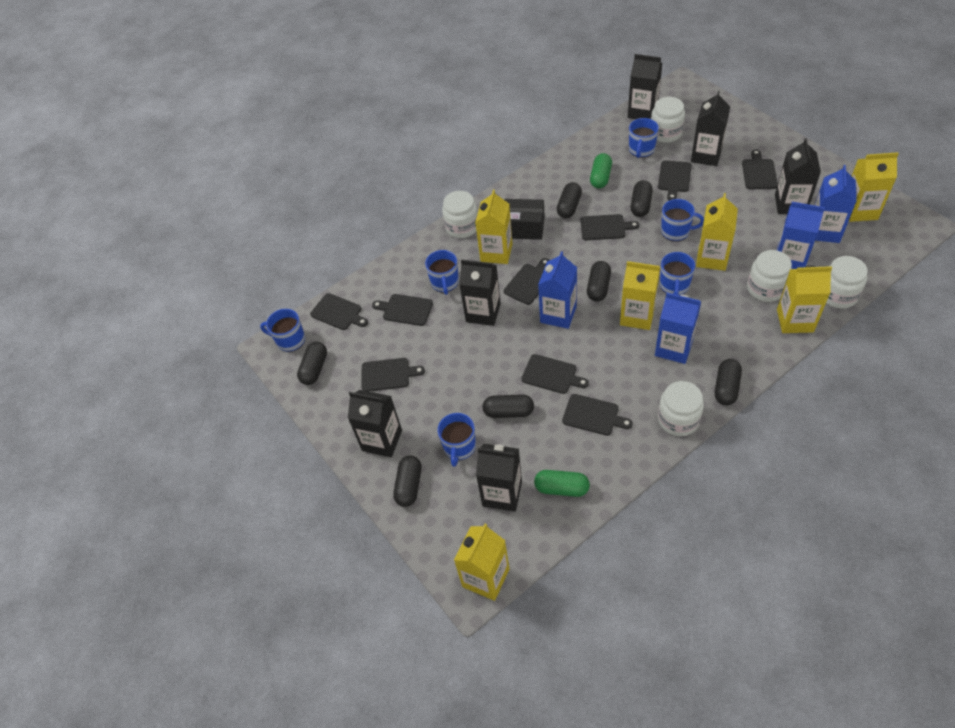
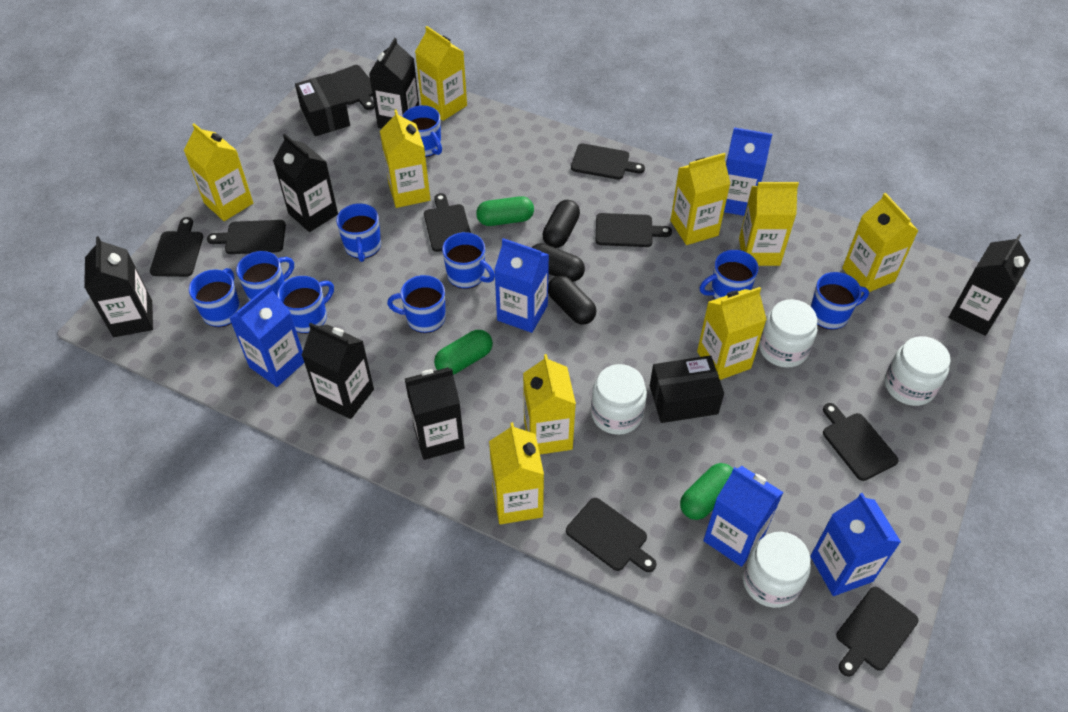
black box: [504,199,545,240] = 1 -> [295,74,350,136] [650,356,724,423] = 2
black capsule: [297,342,327,385] [393,456,422,507] [483,394,534,418] [557,182,582,218] [587,261,611,301] [631,180,653,217] [715,359,742,405] = 7 -> [531,243,585,282] [542,200,580,248] [548,275,597,325] = 3
blue carton: [538,251,577,329] [655,293,701,364] [777,202,825,269] [815,165,857,243] = 4 -> [229,285,304,387] [494,238,549,333] [703,466,784,567] [724,128,772,216] [810,493,901,596] = 5
blue mug: [260,309,305,352] [425,250,459,295] [437,413,476,467] [629,118,659,158] [660,252,695,295] [661,199,704,241] = 6 -> [189,268,241,327] [236,251,294,301] [277,276,334,334] [336,203,381,262] [387,275,446,333] [402,105,442,157] [442,232,495,289] [700,250,759,299] [811,272,869,330] = 9
green capsule: [534,470,590,497] [590,153,612,188] = 2 -> [434,330,493,375] [476,196,534,226] [680,463,733,520] = 3
white jar: [442,191,478,238] [651,97,685,143] [658,381,704,436] [747,250,792,302] [826,256,868,308] = 5 -> [591,364,647,435] [743,532,811,608] [759,299,817,368] [885,336,951,406] = 4
yellow carton: [454,524,509,601] [475,190,513,264] [620,261,660,330] [696,193,738,271] [777,266,832,333] [849,152,899,222] = 6 -> [184,123,253,221] [380,109,430,208] [415,26,467,121] [489,422,544,524] [523,354,576,454] [671,153,731,245] [697,287,767,380] [739,182,799,266] [842,193,919,292] = 9

